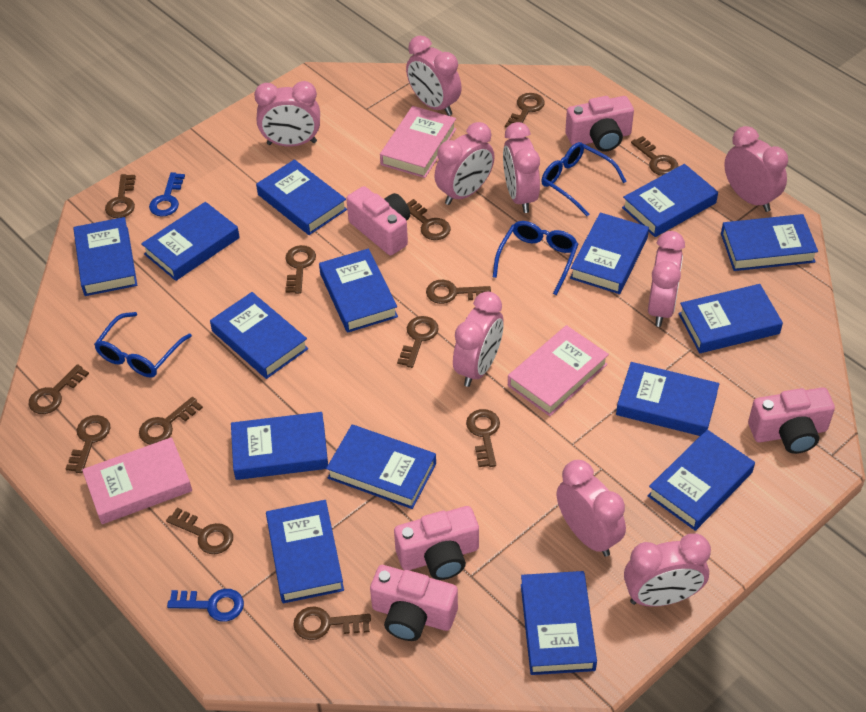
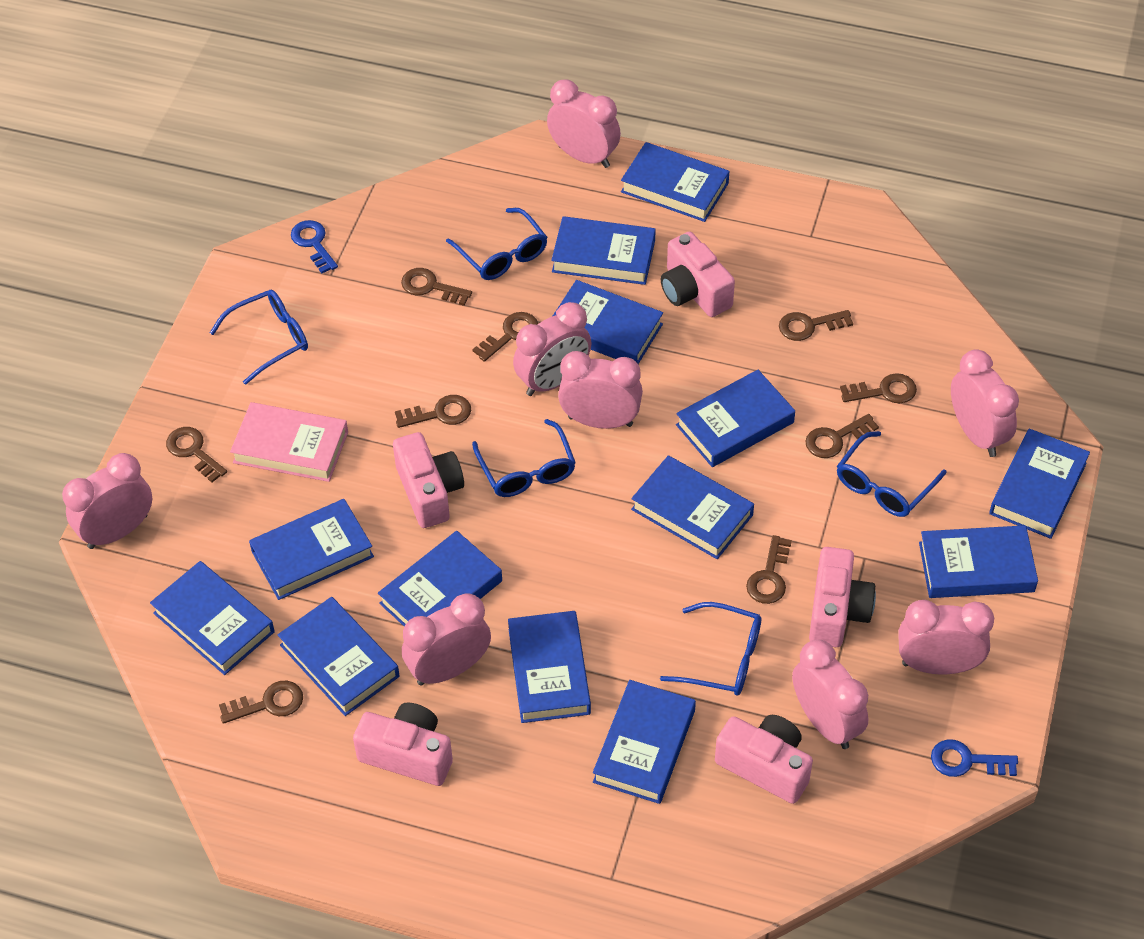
blue book: [73,217,137,296] [141,202,240,281] [210,292,308,379] [231,412,328,480] [256,159,347,235] [266,500,344,603] [319,248,398,333] [326,425,436,509] [521,571,597,675] [570,212,649,294] [616,362,719,436] [622,164,718,237] [648,430,755,531] [678,284,783,353] [721,214,818,271] = 15 -> [150,561,275,675] [249,499,374,600] [278,597,399,716] [378,531,502,627] [508,611,591,723] [551,216,656,285] [553,280,663,364] [593,680,696,804] [621,142,729,222] [631,455,754,559] [676,370,795,467] [919,525,1038,598] [989,429,1090,539] = 13
blue glasses: [94,312,192,378] [493,221,578,296] [541,142,627,216] = 3 -> [210,290,308,385] [446,208,547,280] [472,419,576,497] [660,602,761,695] [837,431,947,517] = 5
brown key: [29,364,89,414] [66,415,110,473] [105,174,136,218] [139,397,203,445] [166,508,233,554] [285,245,316,294] [293,606,371,640] [397,316,439,368] [407,199,451,240] [426,280,491,304] [466,409,500,467] [505,93,544,128] [631,136,678,176] = 13 -> [166,427,227,482] [219,681,303,724] [395,395,471,428] [401,268,472,306] [472,312,538,362] [746,535,792,604] [779,310,853,341] [805,414,879,458] [840,373,917,403] = 9
pink book: [82,437,192,524] [380,106,456,178] [508,325,609,416] = 3 -> [230,402,348,482] = 1
pink clock: [254,81,320,147] [406,36,462,116] [434,122,495,205] [453,291,504,387] [503,122,540,213] [557,460,626,557] [624,533,711,607] [648,231,685,327] [724,126,788,212] = 9 -> [62,453,152,549] [402,593,491,686] [513,302,592,396] [547,79,621,168] [558,351,643,429] [792,640,868,749] [898,600,994,674] [951,349,1019,457] = 8

